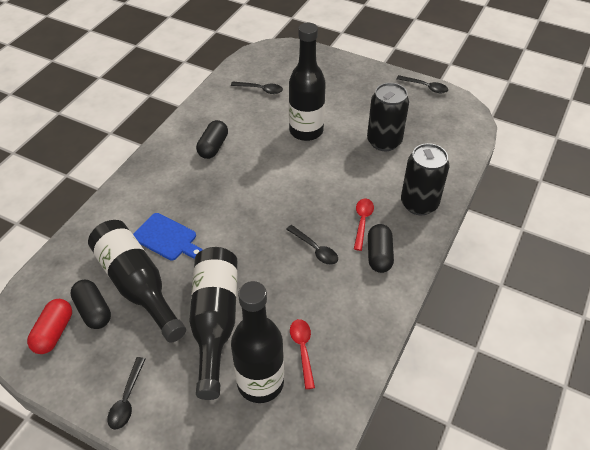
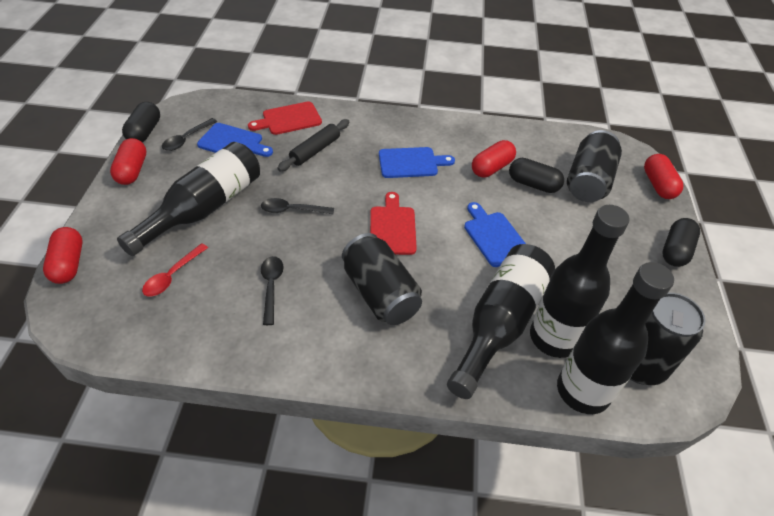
black can: [367,83,409,151] [401,143,449,215] = 2 -> [342,233,422,325] [567,130,622,202] [630,292,705,385] = 3
black rolling pin: none = 0 -> [277,119,350,171] = 1
black spoon: [107,357,146,430] [231,82,283,94] [286,225,338,265] [396,75,448,93] = 4 -> [162,118,217,151] [261,198,334,214] [261,256,284,325] = 3
blue cutting board: [133,213,203,260] = 1 -> [197,123,273,157] [379,147,455,178] [464,202,526,267] = 3
red capsule: [27,299,72,354] = 1 -> [43,227,83,284] [110,138,146,185] [472,140,516,178] [644,154,683,199] = 4
red cutting board: none = 0 -> [248,101,322,135] [370,192,417,255] = 2
red spoon: [290,319,315,389] [354,199,374,251] = 2 -> [142,243,208,296] = 1

